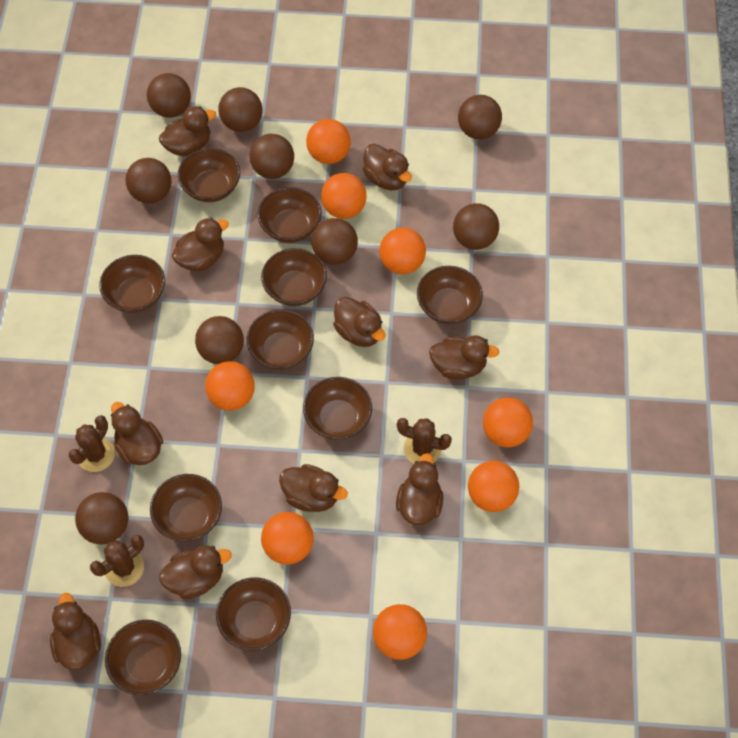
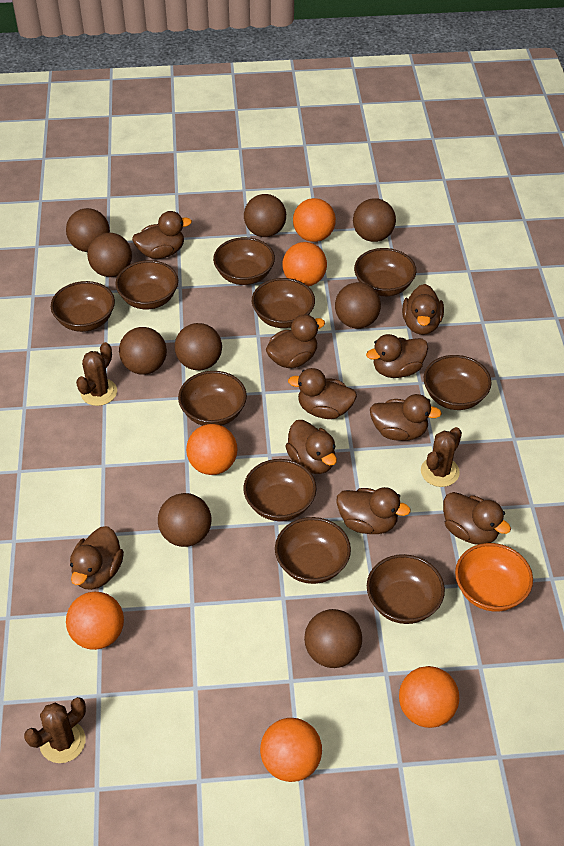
orange ball: [205,361,255,411] [261,512,314,564] [306,119,351,164] [321,173,367,219] [373,604,427,660] [379,228,426,274] [468,461,520,512] [483,397,533,447] = 8 -> [66,592,124,650] [186,424,238,475] [260,718,322,782] [282,242,327,286] [293,198,336,242] [399,666,459,728] = 6
orange bowl: none = 0 -> [455,543,533,612] = 1

